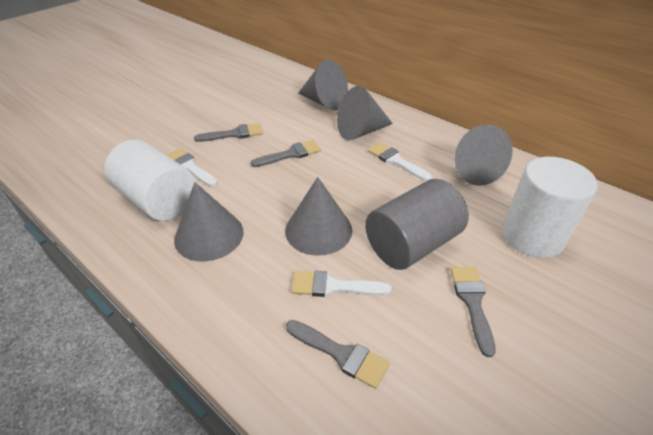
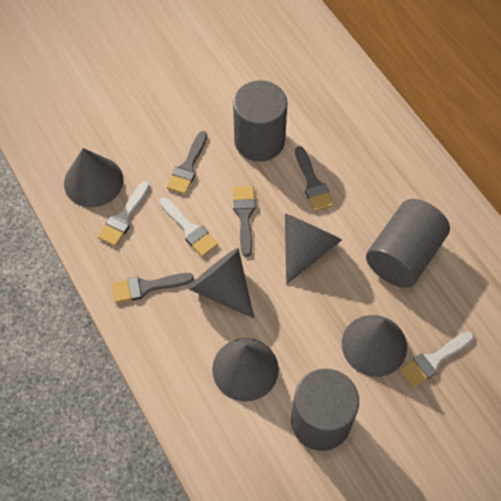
grey cylinder: [365,179,469,270] = 1 -> [233,80,288,162] [291,369,359,451] [366,199,450,288] = 3
white cylinder: [104,140,196,221] [502,157,598,258] = 2 -> none = 0

